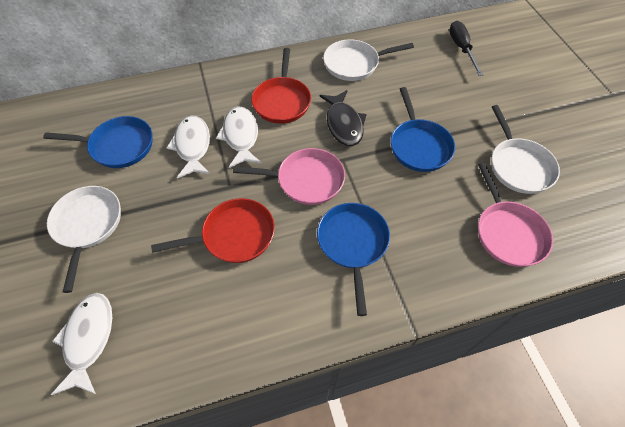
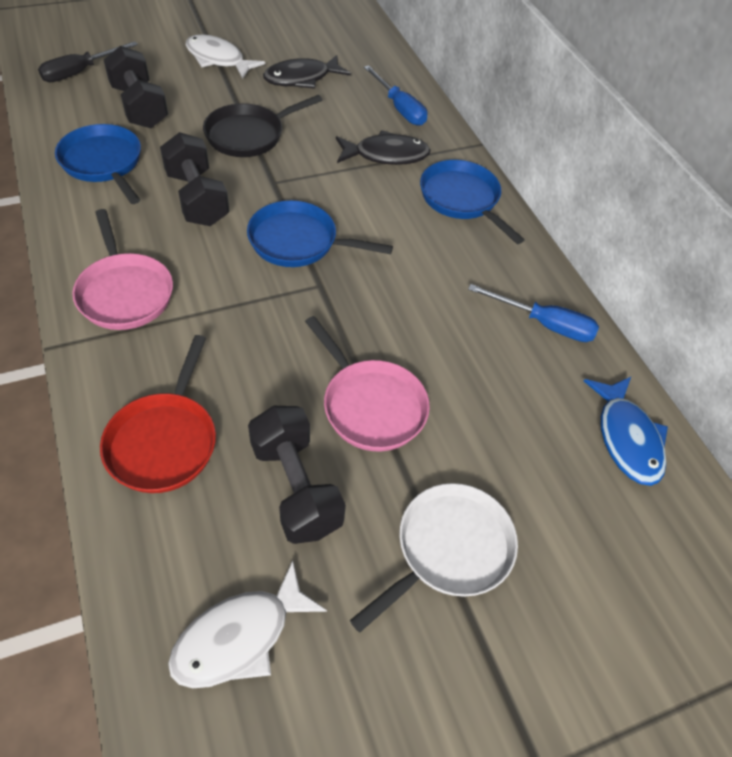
black dumbbell: none = 0 -> [104,46,168,128] [160,132,230,226] [248,406,346,544] = 3
black fish: [319,90,367,146] = 1 -> [263,55,351,89] [336,130,431,165] = 2
black pan: none = 0 -> [203,95,322,157] = 1
blue fish: none = 0 -> [584,377,668,486] = 1
blue screwdriver: none = 0 -> [364,65,427,126] [468,284,599,342] = 2
red pan: [151,198,275,263] [251,48,311,124] = 2 -> [100,335,216,493] = 1
white fish: [51,293,112,395] [166,116,210,179] [216,106,261,168] = 3 -> [168,561,327,688] [186,34,265,79] = 2
white pan: [47,186,121,293] [323,39,414,81] [492,105,560,194] = 3 -> [350,483,518,632] = 1

